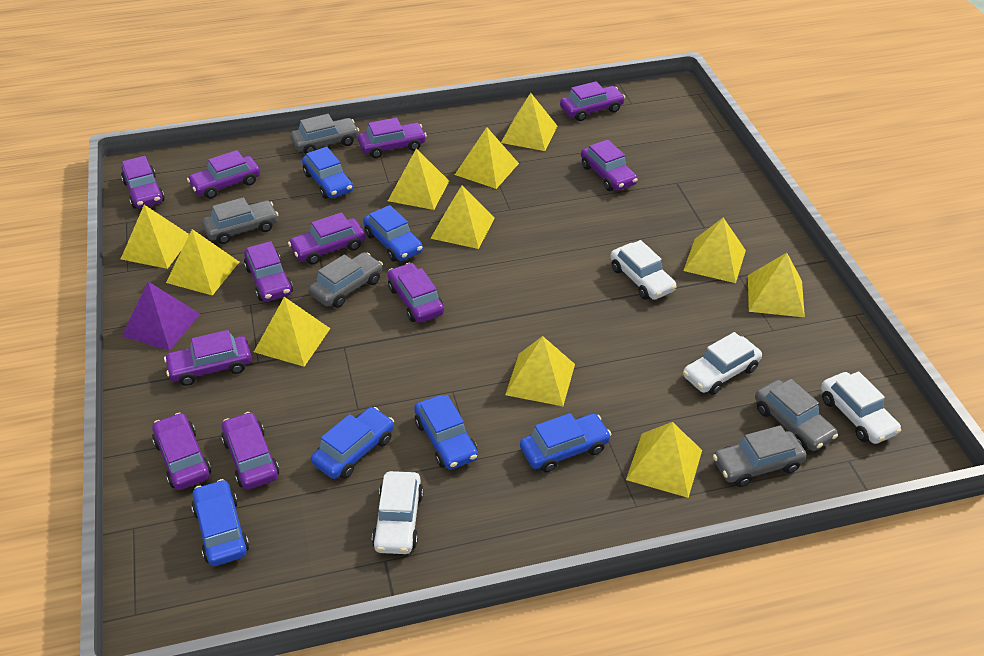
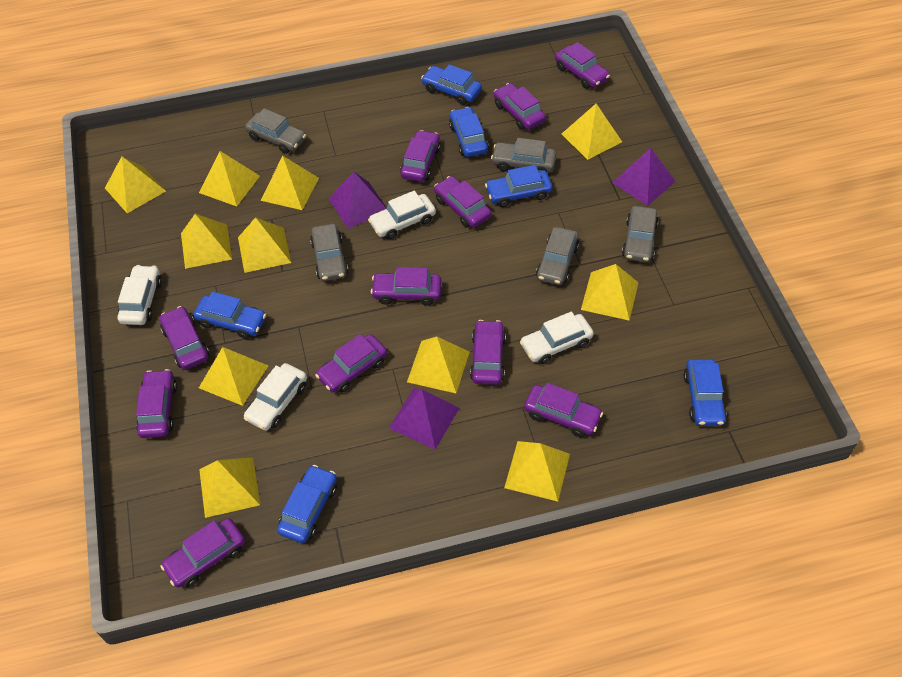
purple pyramid: [122,282,200,351] = 1 -> [329,172,387,229] [389,388,459,449] [612,148,676,206] = 3

